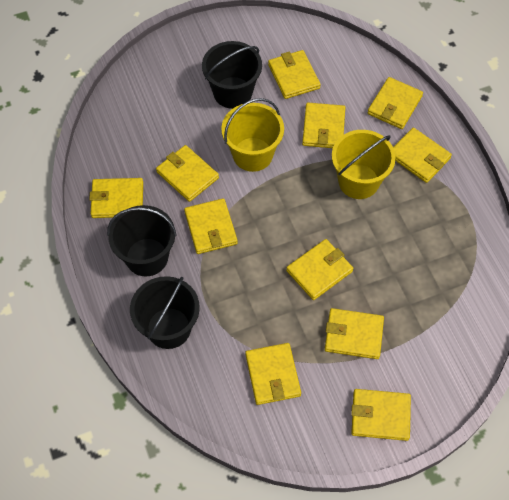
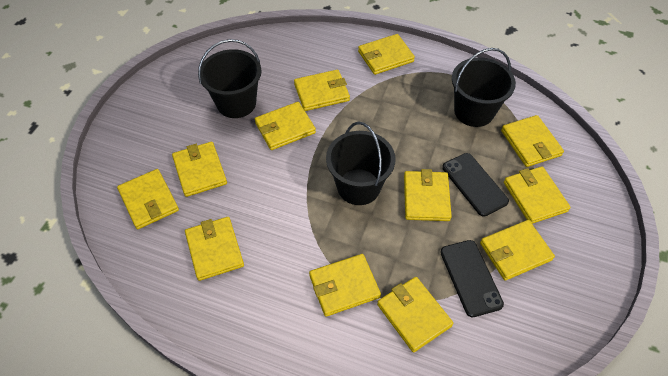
black phone: none = 0 -> [440,240,504,317] [442,153,509,217] = 2
yellow bucket: [221,98,284,172] [332,130,396,199] = 2 -> none = 0
yellow wallet: [89,178,143,218] [156,145,219,202] [184,198,238,254] [245,343,301,405] [268,50,321,99] [286,239,353,300] [302,103,345,148] [325,308,384,359] [351,389,411,441] [367,77,423,129] [393,128,452,183] = 11 -> [117,169,179,229] [172,142,227,197] [185,217,244,281] [255,102,316,150] [294,70,350,111] [309,254,381,317] [358,34,415,75] [377,277,453,352] [404,169,452,221] [480,220,555,281] [501,115,564,167] [504,166,571,224] = 12

